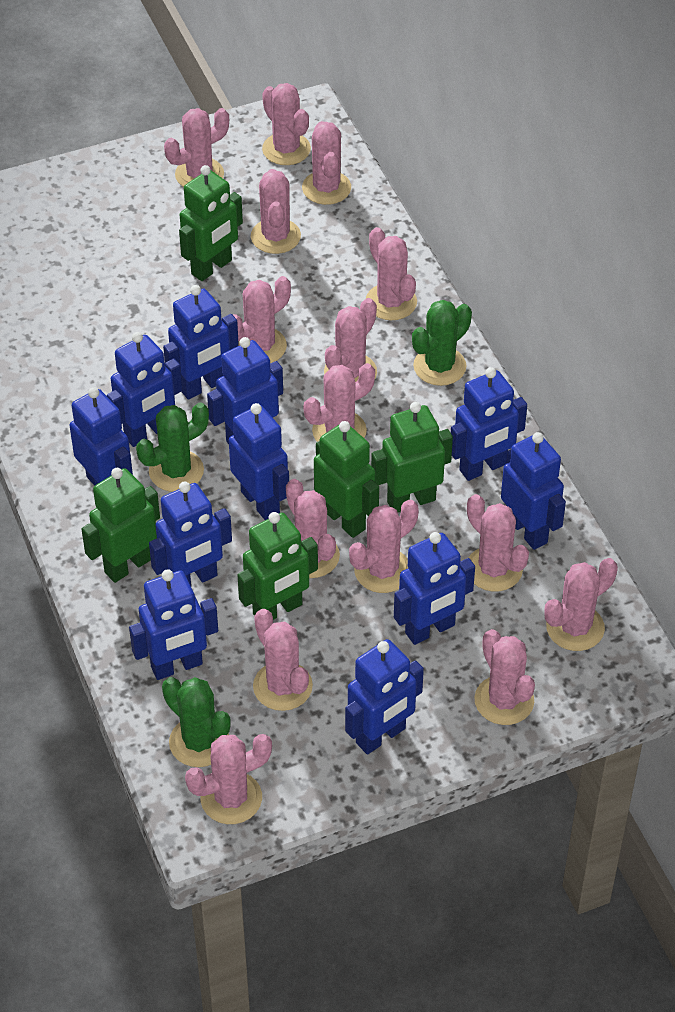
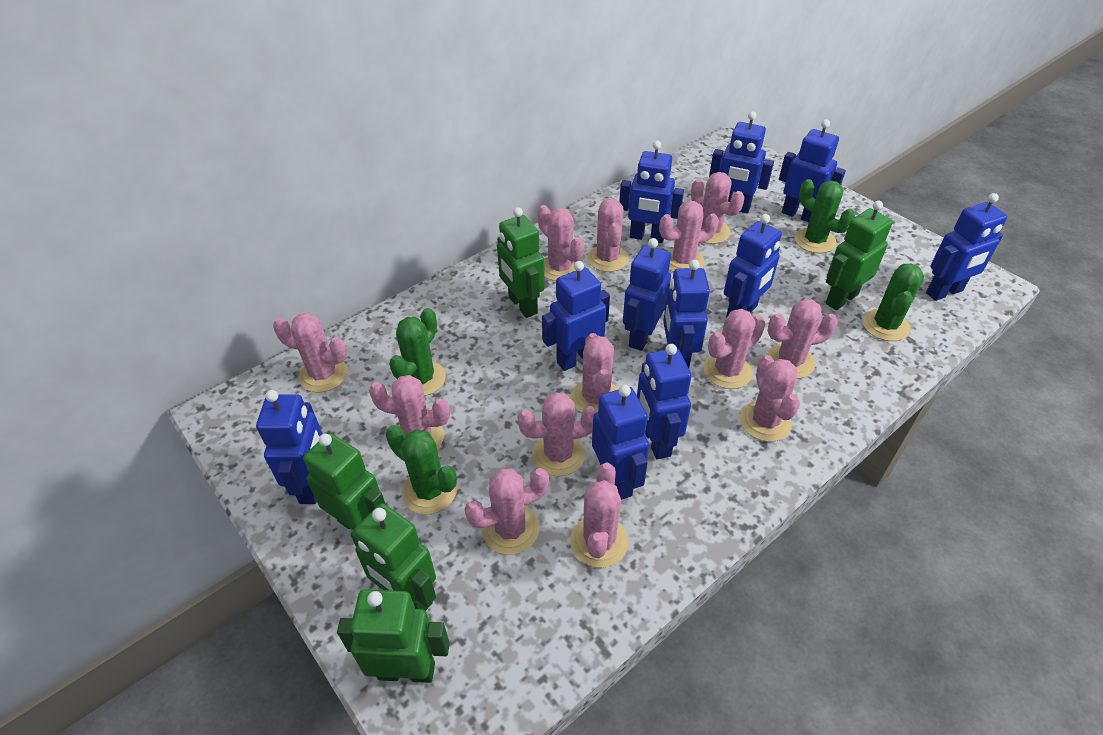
green cactus: [136,402,209,492] [162,677,231,767] [412,300,472,386] = 3 -> [386,425,457,514] [389,308,446,396] [794,179,855,253] [862,264,924,341] = 4
pink cactus: [164,108,229,187] [185,734,272,824] [233,276,291,363] [251,169,301,254] [253,609,313,711] [262,83,311,165] [286,479,340,578] [302,121,351,205] [304,363,375,442] [324,298,377,382] [349,500,419,593] [366,227,417,320] [467,494,529,592] [474,629,535,725] [544,558,618,651] = 15 -> [273,313,348,393] [369,375,450,449] [464,468,549,555] [518,392,598,476] [537,205,584,281] [570,463,629,568] [571,333,619,413] [587,198,629,272] [659,201,719,272] [691,172,744,244] [704,309,765,389] [740,355,800,442] [767,299,838,379] = 13

